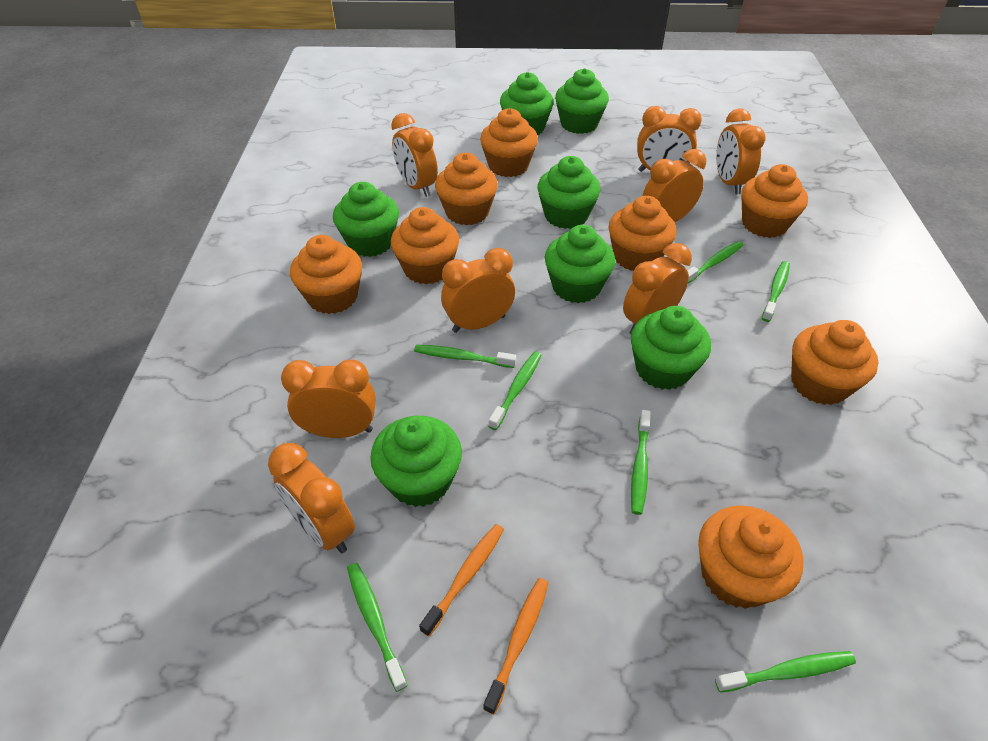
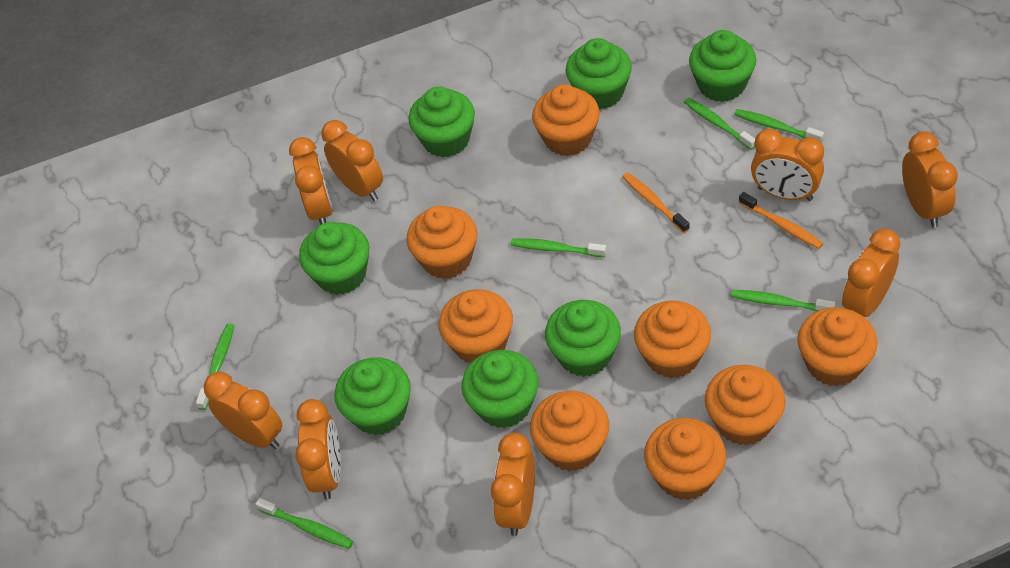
green toothbrush: [347,563,408,692] [414,345,516,368] [488,351,542,430] [631,410,651,515] [687,241,743,283] [715,651,856,692] [762,261,790,322] = 7 -> [196,324,234,410] [256,498,353,549] [510,238,607,257] [684,98,755,150] [731,290,835,311] [734,109,824,142] = 6

